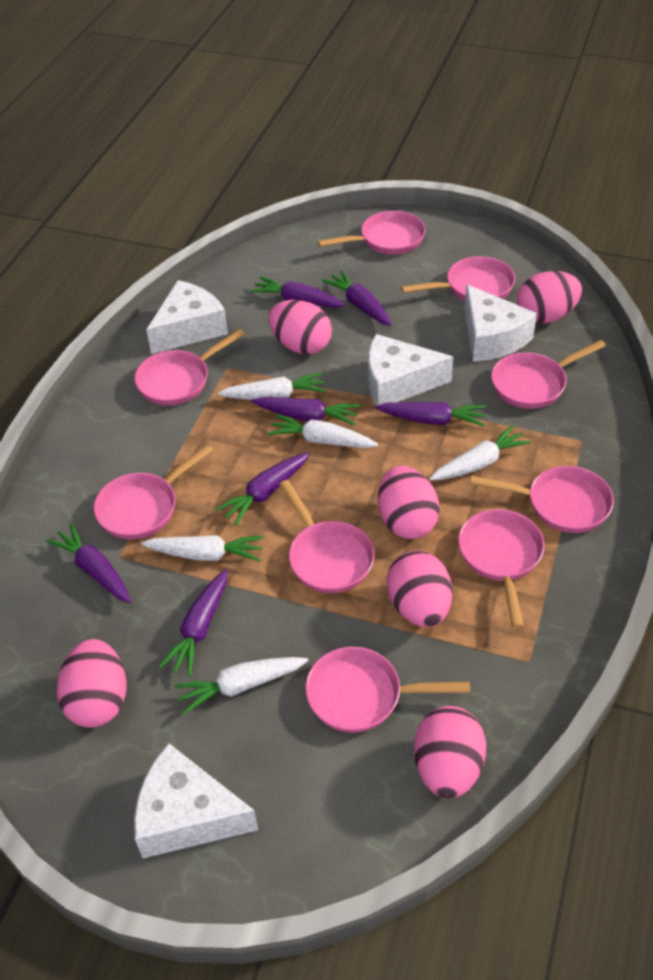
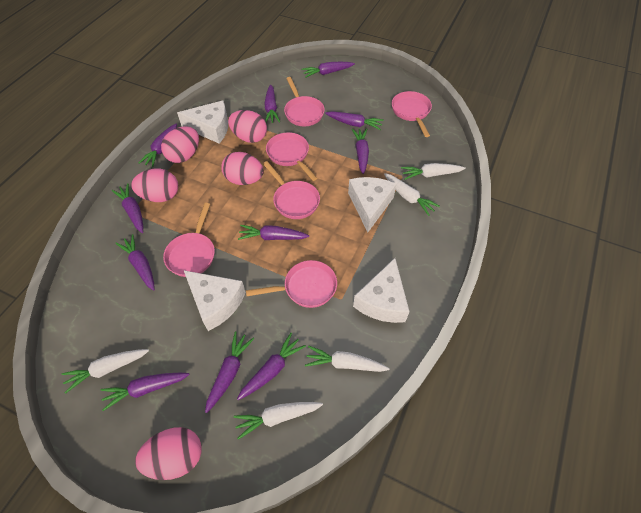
pink egg: [57,639,127,728] [269,300,332,354] [378,466,440,539] [387,551,452,627] [414,706,486,799] [517,271,582,324] = 6 -> [131,169,178,202] [135,427,202,480] [161,126,199,163] [221,152,264,185] [228,110,267,143] = 5
pink pan: [94,444,213,539] [134,329,245,406] [279,480,375,593] [305,647,470,733] [318,211,426,254] [401,256,515,301] [458,509,545,629] [470,466,614,533] [491,340,606,409] = 9 -> [163,203,215,277] [246,260,337,308] [263,161,320,219] [266,132,317,181] [284,77,325,126] [392,91,432,137] = 6
purple carrot: [46,523,131,603] [159,569,228,677] [215,452,310,526] [250,276,346,308] [252,397,360,425] [322,270,392,326] [375,402,486,426] = 7 -> [101,372,190,411] [112,183,143,233] [115,234,155,291] [138,123,177,167] [205,331,254,413] [237,333,306,400] [238,225,309,240] [264,85,280,123] [302,62,355,78] [325,111,384,130] [352,128,369,174] = 11

